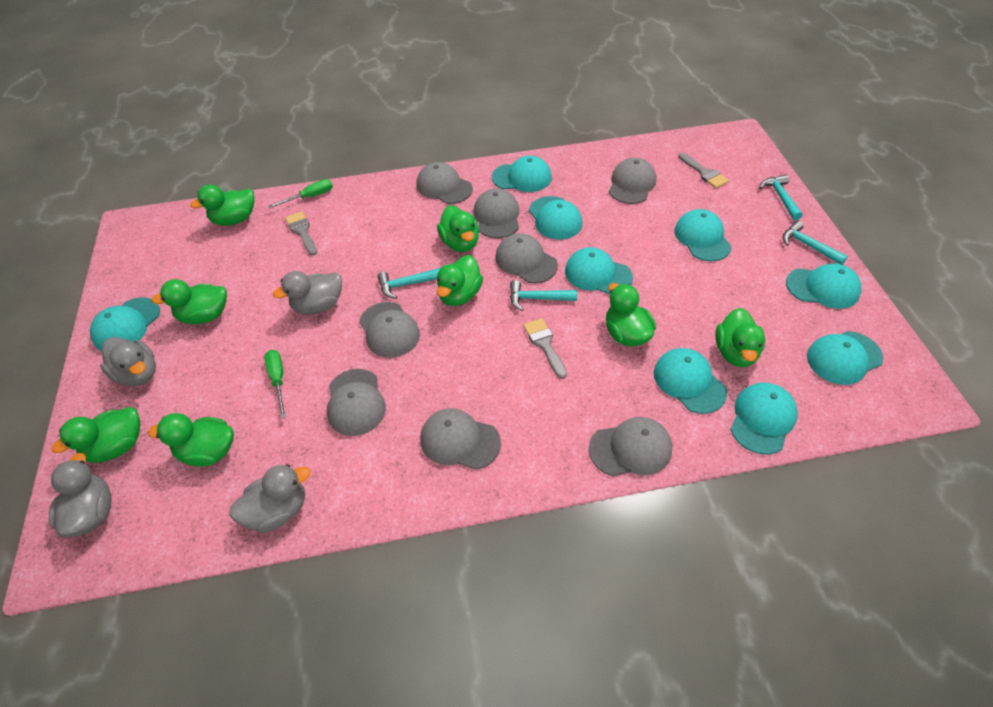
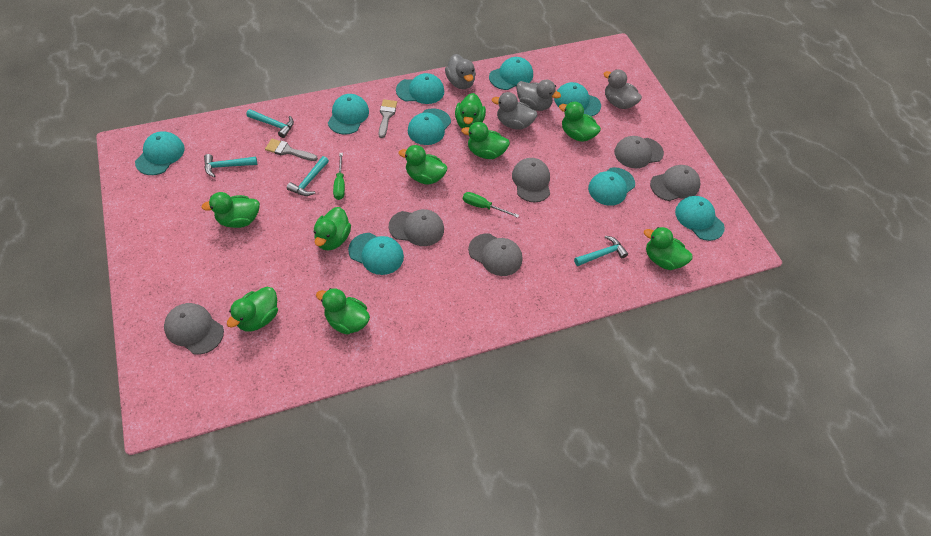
green duck: [52,407,140,463] [148,413,234,467] [152,279,227,324] [190,184,255,226] [437,205,479,252] [437,255,483,306] [606,283,656,346] [715,308,765,367] = 8 -> [201,192,260,228] [227,287,278,332] [314,207,351,251] [316,288,370,335] [399,145,448,184] [455,93,486,128] [461,122,510,159] [559,102,601,142] [644,227,692,270] = 9
grey brush: [285,211,317,256] [523,318,567,379] [678,153,729,189] = 3 -> [265,139,318,161] [378,99,397,138] = 2
grey cap: [327,369,386,436] [359,302,420,358] [416,162,473,204] [420,408,501,470] [473,189,519,238] [495,233,558,283] [589,417,673,476] [609,158,656,204] = 8 -> [164,303,224,355] [389,209,444,246] [468,233,522,276] [512,158,550,202] [615,136,664,168] [650,165,700,201] = 6

